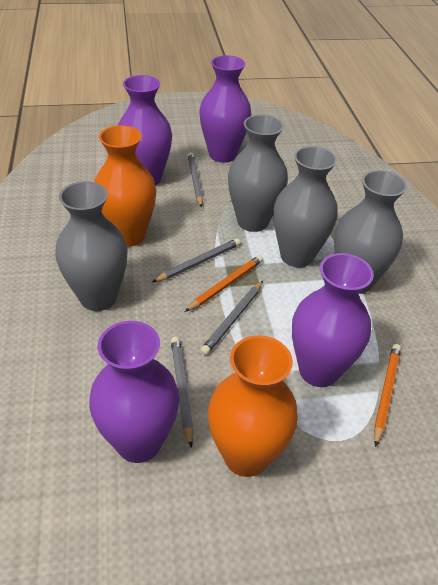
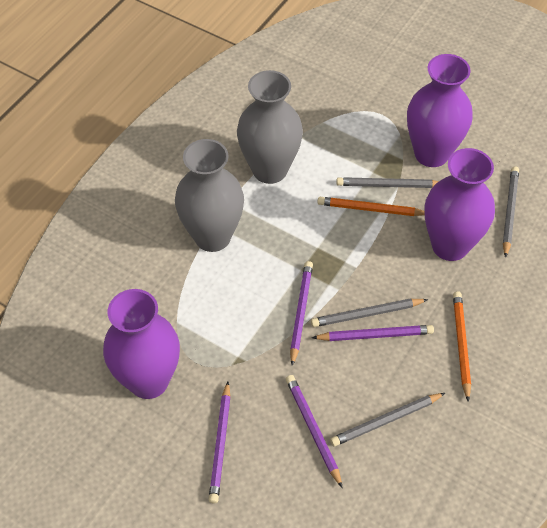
grey vase: [55,181,128,311] [228,115,288,232] [273,146,338,267] [334,170,407,294] = 4 -> [175,139,244,252] [237,70,303,184] = 2
orange vase: [94,125,156,247] [208,335,298,477] = 2 -> none = 0
purple pencil: none = 0 -> [209,381,231,503] [286,375,343,488] [290,261,313,366] [312,325,434,341] = 4
purple vase: [89,321,179,463] [118,75,172,186] [199,55,251,163] [292,253,374,387] = 4 -> [103,289,180,399] [407,54,473,167] [425,148,495,261] = 3

